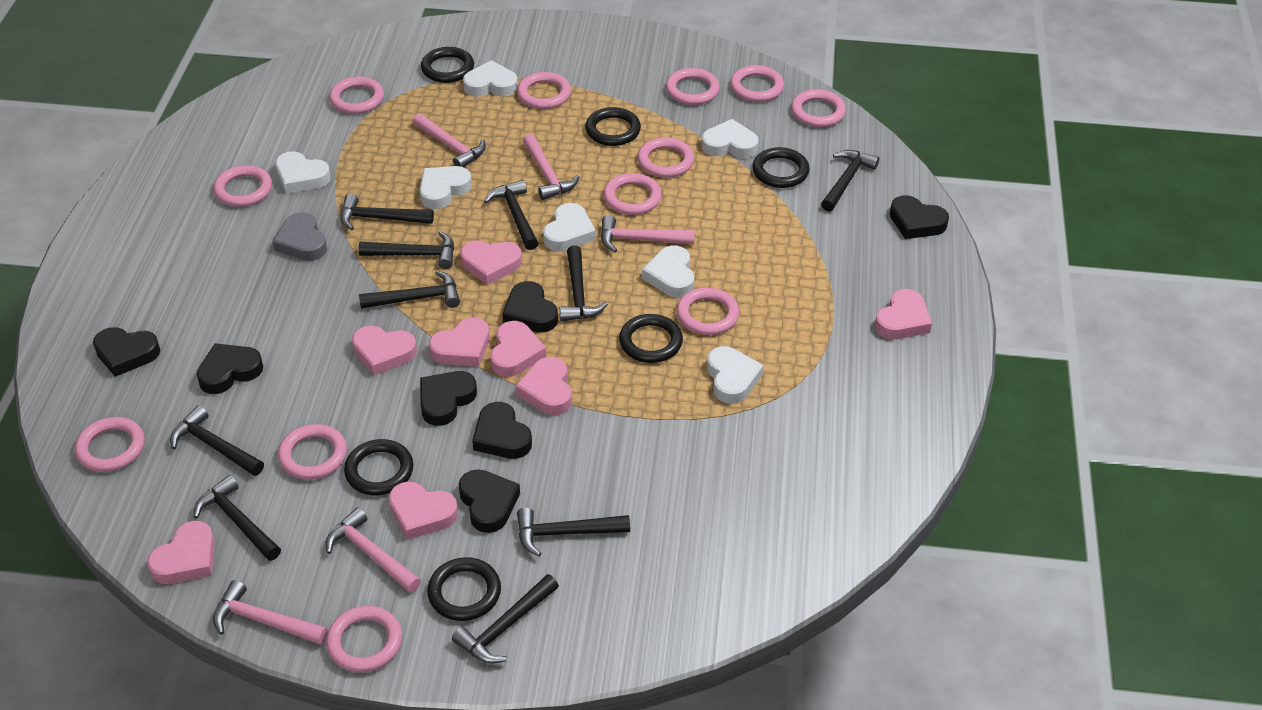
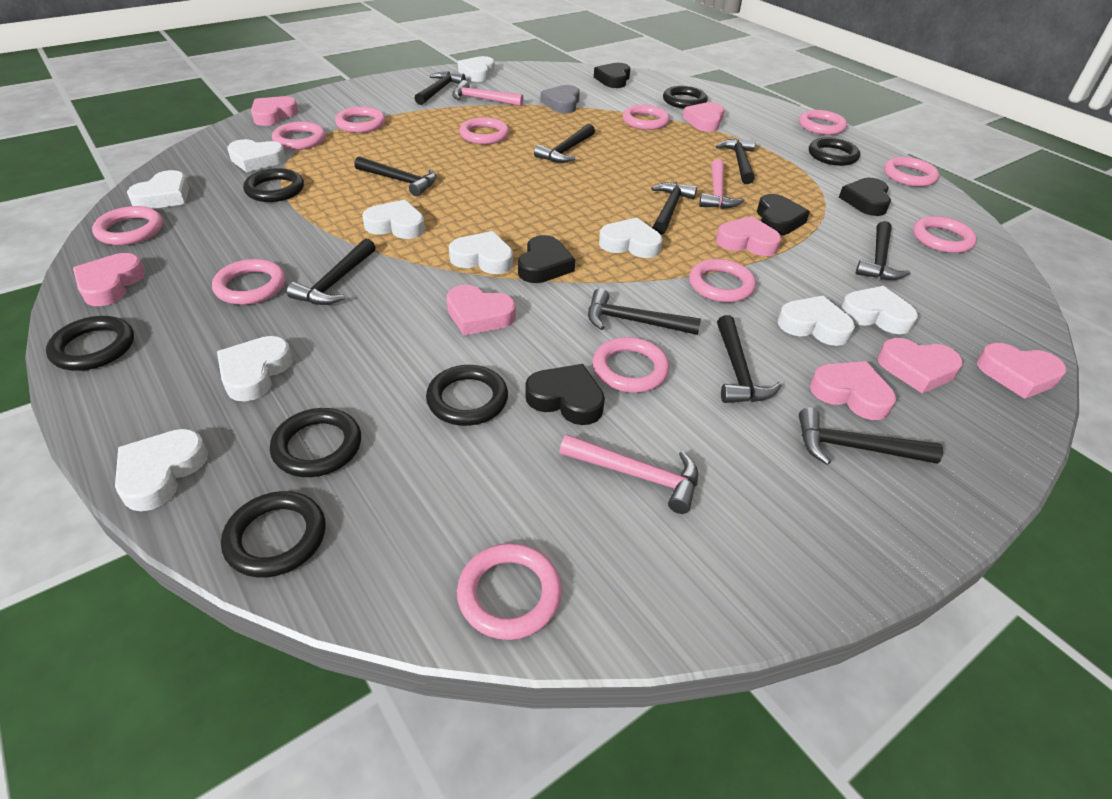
black heart: [93,327,160,377] [197,343,263,394] [420,371,477,426] [459,469,520,533] [472,402,532,459] [503,281,558,333] [890,195,949,239] = 7 -> [518,235,575,283] [525,364,605,425] [594,63,630,88] [757,194,810,235] [839,178,891,216] = 5
black ring: [344,439,413,495] [421,47,474,83] [427,557,501,621] [585,107,641,146] [619,314,683,363] [752,147,810,188] = 6 -> [46,316,134,371] [221,491,325,578] [243,168,304,202] [270,408,361,477] [426,365,508,426] [663,86,708,109] [809,138,860,166] = 7
pink hammer: [213,580,328,645] [326,507,421,593] [413,113,486,167] [523,134,579,200] [601,215,695,252] = 5 -> [452,80,524,106] [560,434,698,514] [699,159,745,209] = 3
white heart: [275,151,331,194] [420,166,472,209] [463,60,518,97] [543,203,596,252] [642,245,694,298] [701,119,759,158] [707,346,764,404] = 7 -> [115,429,208,511] [127,170,189,209] [217,336,293,401] [227,139,286,172] [362,199,425,239] [449,231,513,274] [458,56,495,82] [599,217,662,258] [778,296,855,346] [841,286,918,334] = 10

